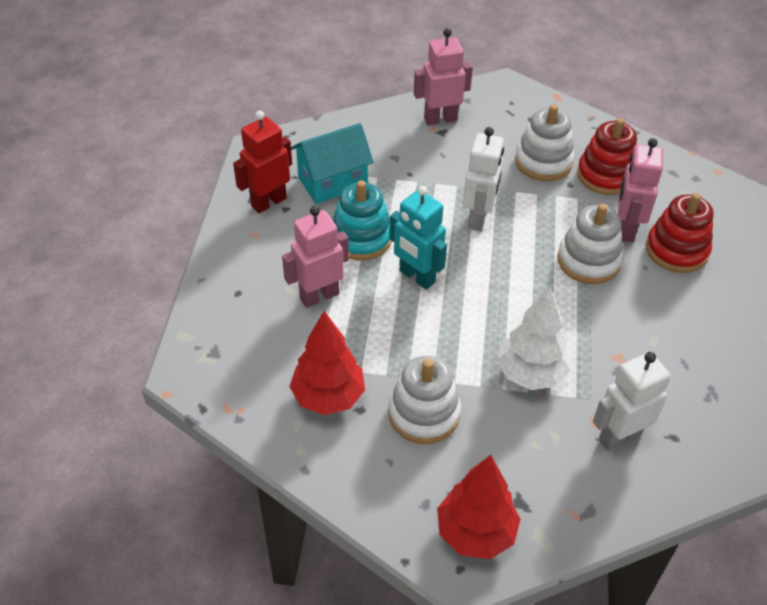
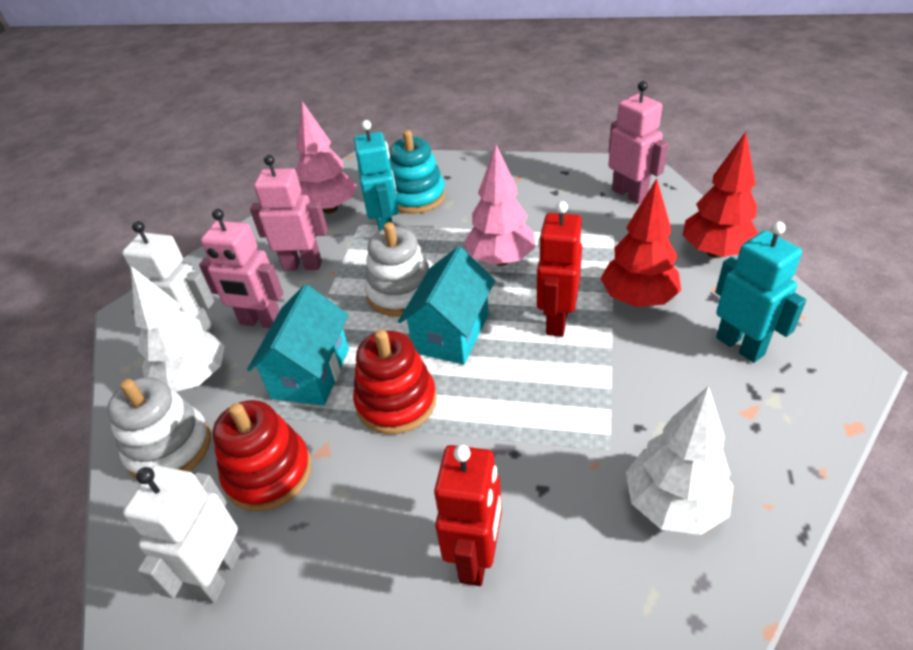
pink tree: none = 0 -> [296,101,357,213] [464,145,535,266] = 2
red robot: [233,111,292,213] = 1 -> [434,445,502,586] [537,201,582,337] = 2
turquoise house: [291,123,374,204] = 1 -> [247,285,349,406] [398,246,495,365] = 2
turquoise robot: [389,186,447,290] = 1 -> [354,120,399,231] [715,221,806,363] = 2
white stacking toy: [388,356,461,444] [515,104,574,181] [557,204,623,284] = 3 -> [107,377,211,479] [365,222,430,317] = 2
white tree: [496,287,571,390] = 1 -> [131,266,225,392] [626,386,733,535] = 2

